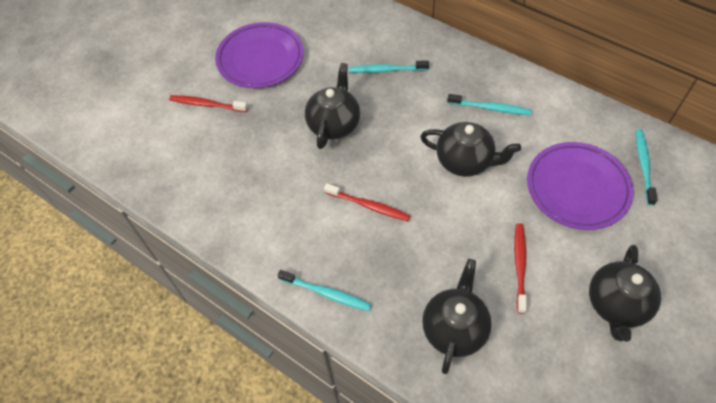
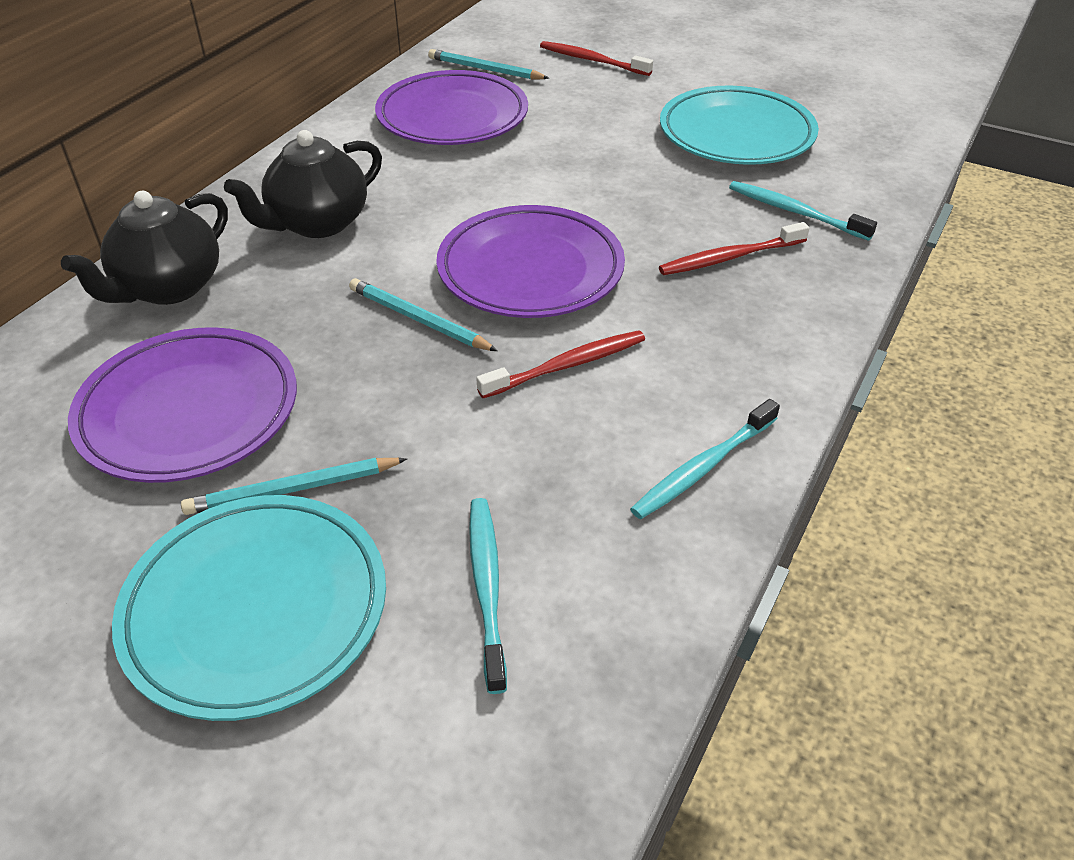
black teapot: [305,63,360,149] [420,122,521,177] [422,259,492,374] [589,245,661,342] = 4 -> [61,191,228,305] [224,130,382,238] = 2
purple plate: [215,22,304,88] [527,142,634,230] = 2 -> [68,327,297,483] [375,70,528,145] [436,205,625,318] = 3
turquoise pencil: none = 0 -> [181,458,407,515] [349,278,497,351] [428,49,549,80] = 3
turquoise plate: none = 0 -> [112,495,386,721] [660,86,819,165] = 2
turquoise toothbrush: [277,270,372,311] [349,60,429,73] [447,94,532,115] [636,129,657,205] = 4 -> [469,498,507,694] [630,399,780,519] [729,181,877,241] = 3

